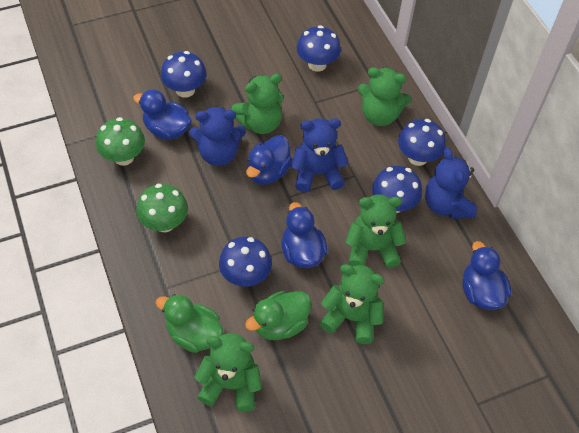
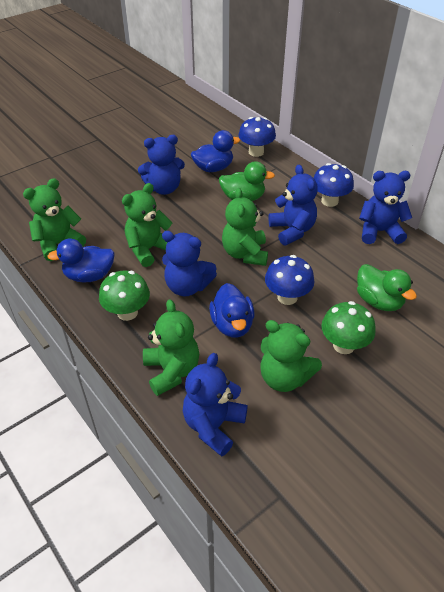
blue duck: [133,90,192,140] [246,135,293,185] [281,202,328,268] [462,241,511,310] = 4 -> [47,238,115,283] [191,130,240,172] [209,283,254,338] = 3
blue mushroom: [161,51,207,98] [219,237,272,287] [297,25,341,72] [372,166,422,213] [398,119,446,166] = 5 -> [238,117,276,157] [265,255,314,305] [314,163,354,207] = 3
blue teddy bear: [189,106,246,166] [291,118,349,192] [425,148,477,219] = 3 -> [138,135,185,195] [162,231,217,296] [183,353,248,457] [268,165,318,245] [359,171,412,244] = 5

